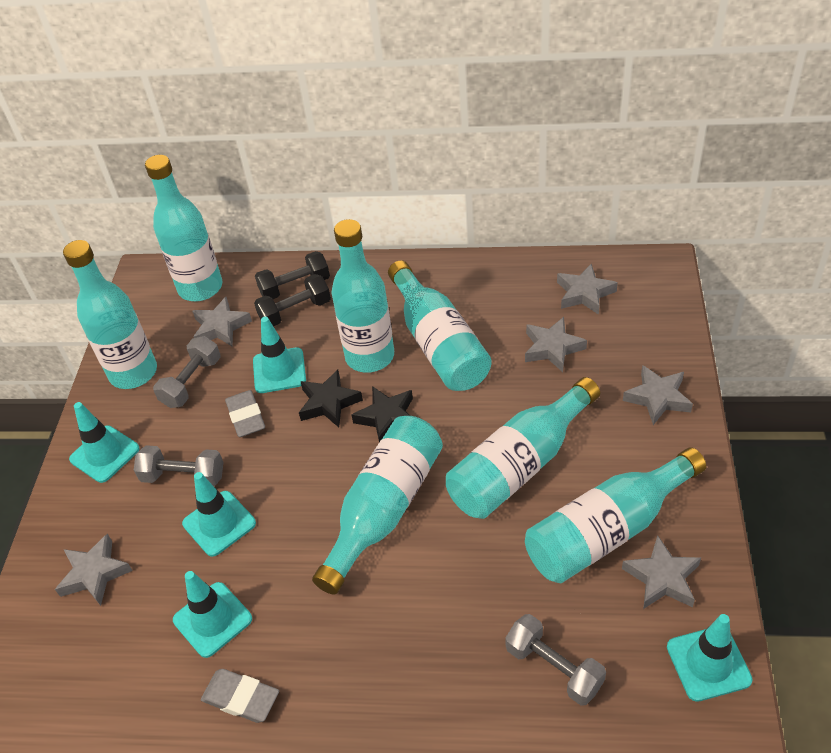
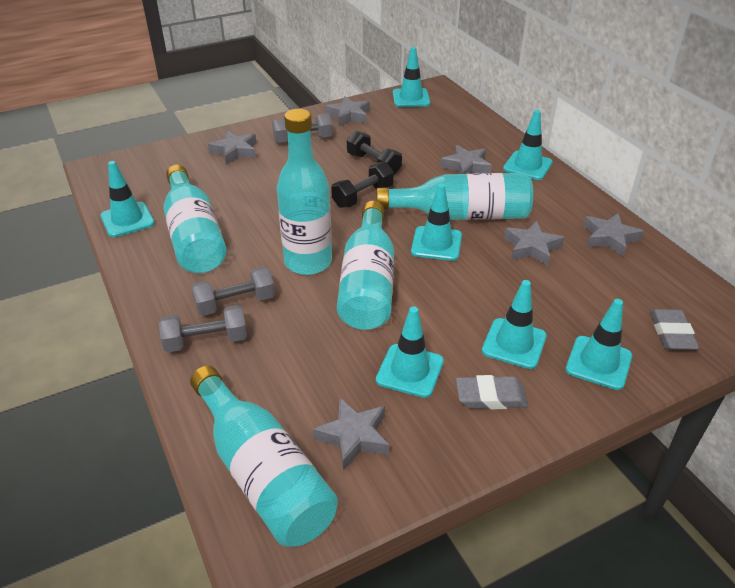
black star: [299,370,363,427] [351,386,413,442] = 2 -> none = 0
turquoise bottle: [63,240,157,389] [145,155,223,301] [312,416,443,595] [332,219,394,373] [388,260,492,391] [446,377,600,519] [525,447,706,583] = 7 -> [164,165,227,273] [190,366,338,547] [277,109,332,275] [337,201,394,330] [377,173,533,220] = 5
turquoise traffic cone: [69,402,140,483] [173,571,252,658] [182,472,256,557] [253,317,306,393] [667,614,753,702] = 5 -> [100,161,155,237] [376,307,444,398] [393,47,430,107] [411,184,462,261] [482,280,547,369] [503,110,553,180] [566,299,632,390] = 7

